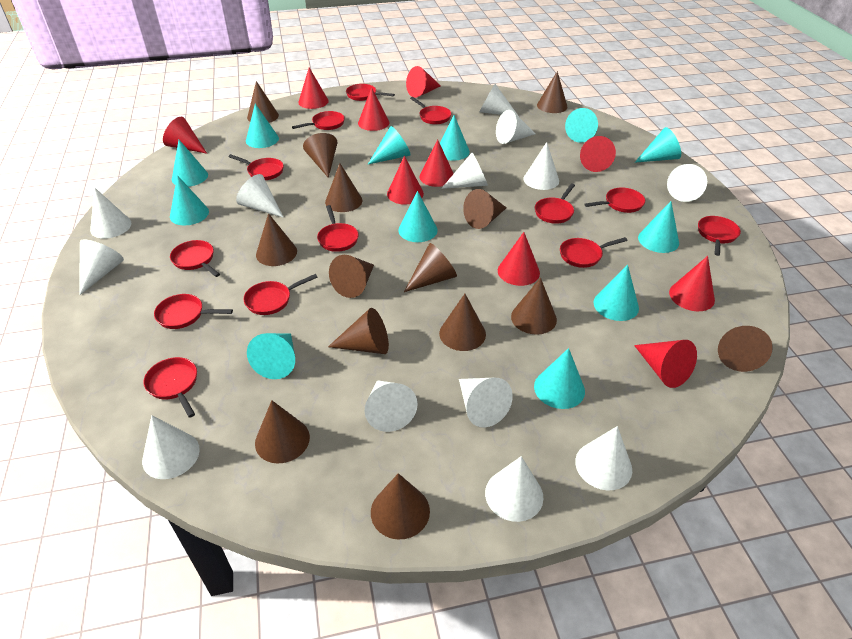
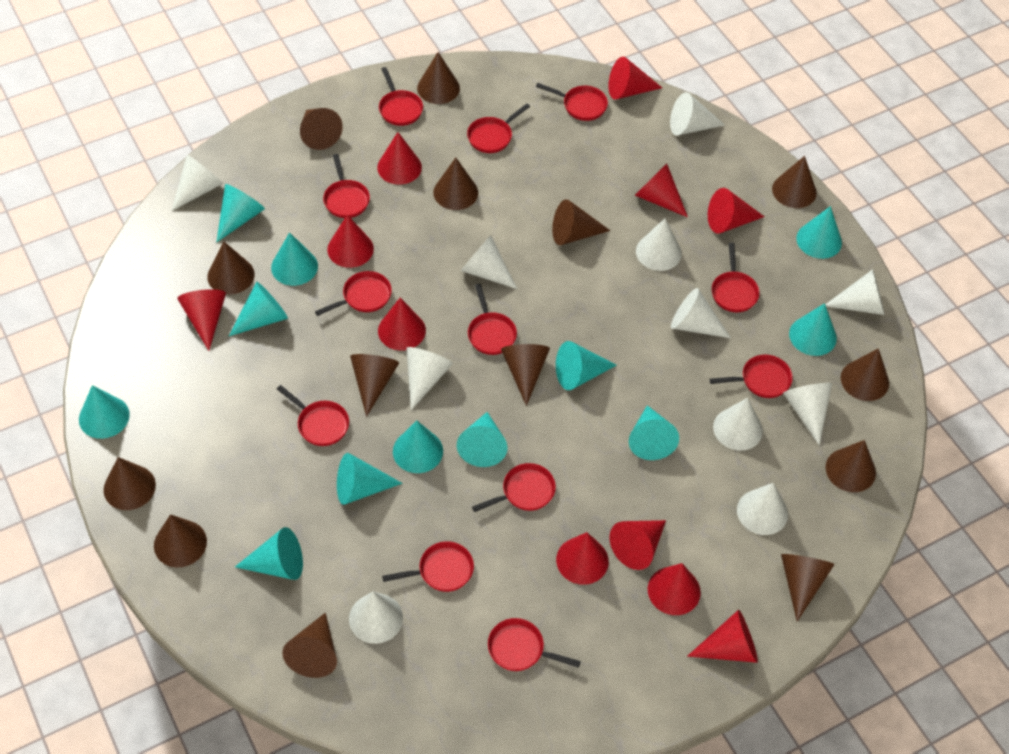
red cone: [163,117,207,154] [298,68,329,109] [358,87,389,131] [387,156,424,205] [406,66,441,98] [420,139,454,187] [498,232,540,286] [580,136,616,172] [634,340,697,388] [669,256,715,311] = 10 -> [177,289,226,351] [327,215,374,268] [377,132,422,185] [378,298,426,351] [556,532,609,585] [608,57,662,100] [610,520,666,570] [635,164,688,217] [648,563,701,615] [687,610,758,663] [708,188,765,234] = 11
red pan: [143,357,197,418] [154,294,233,329] [170,240,220,277] [229,154,284,180] [243,274,318,315] [292,111,345,130] [317,205,359,252] [346,84,395,101] [410,97,451,125] [535,183,575,224] [560,237,628,268] [584,188,645,213] [698,216,741,256] = 13 -> [277,385,349,446] [315,271,392,316] [323,154,370,218] [379,67,423,126] [382,541,474,592] [467,103,530,153] [468,284,517,355] [472,463,556,512] [488,618,581,671] [536,83,608,121] [710,355,793,398] [712,243,760,312] = 12
white cone: [79,239,124,295] [90,187,131,239] [142,416,200,479] [236,174,284,218] [365,380,418,432] [441,153,488,189] [459,378,513,427] [480,84,519,117] [485,456,543,522] [496,110,536,144] [524,142,559,190] [575,426,632,490] [667,164,707,202] = 13 -> [172,155,223,211] [349,591,403,644] [406,347,453,410] [460,235,517,289] [636,219,682,271] [670,92,725,136] [671,288,731,338] [713,398,763,451] [737,483,788,535] [783,383,832,445] [825,269,885,315] = 11

